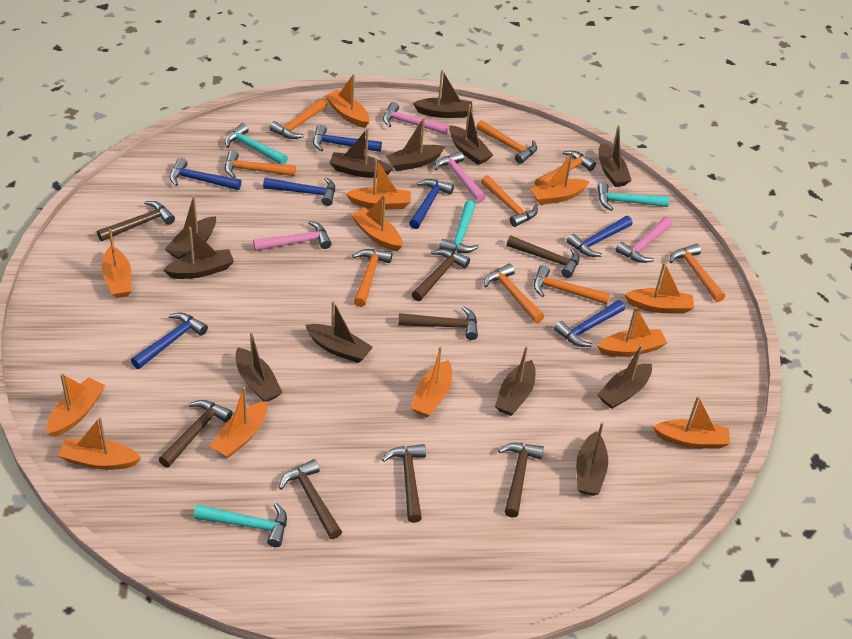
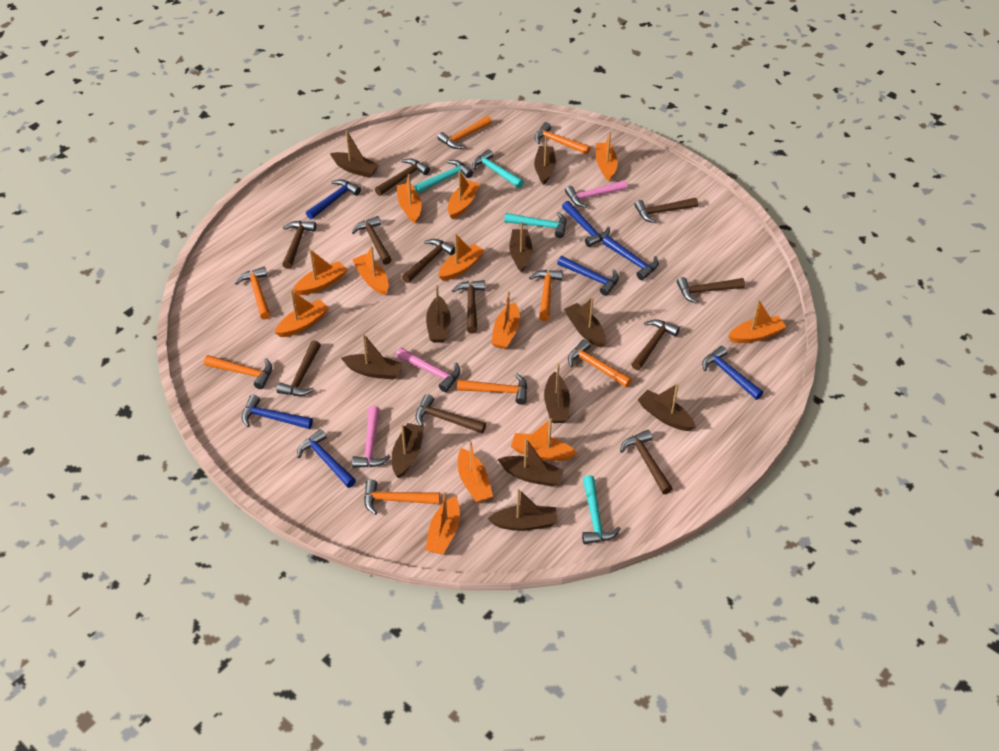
brown boat: [163,227,234,279] [164,196,216,259] [235,332,283,402] [305,301,373,363] [329,128,393,178] [386,118,445,171] [413,70,473,118] [449,104,493,165] [495,346,535,416] [576,422,608,496] [597,344,652,409] [599,125,632,187] = 12 -> [330,130,379,178] [341,334,403,380] [392,423,424,478] [426,285,450,343] [487,489,558,531] [498,438,564,487] [509,221,532,273] [534,136,556,185] [544,363,570,423] [564,297,606,347] [638,384,696,431] = 11
brown hammer: [97,201,175,241] [159,400,233,468] [279,459,342,539] [382,444,426,523] [398,306,478,340] [412,249,470,301] [498,443,544,518] [507,236,579,278] = 8 -> [277,340,321,396] [282,221,316,269] [352,216,392,265] [375,159,430,196] [402,239,455,283] [416,394,486,433] [452,280,485,333] [620,430,673,494] [631,320,680,370] [634,198,698,223] [677,277,745,304] = 11
orange hammer: [225,150,296,178] [269,98,327,139] [352,249,392,307] [476,120,537,164] [481,175,538,227] [484,264,544,323] [534,265,610,305] [535,151,596,186] [669,244,725,302] = 9 -> [204,355,272,389] [235,267,271,320] [364,479,440,515] [437,116,492,149] [457,373,527,405] [529,270,563,321] [535,122,591,155] [568,339,632,387] = 8
pink hammer: [253,221,332,251] [383,102,449,135] [434,151,486,202] [615,217,672,263] = 4 -> [352,406,390,468] [396,348,461,392] [565,180,627,208] = 3

